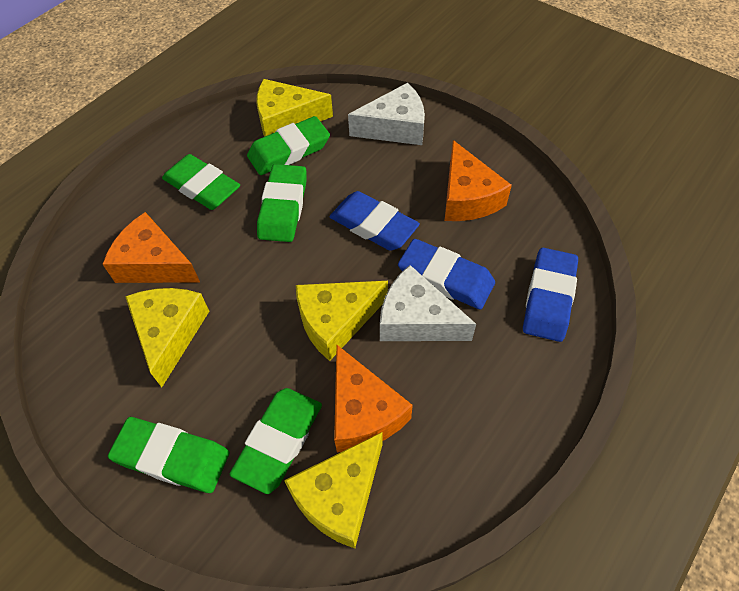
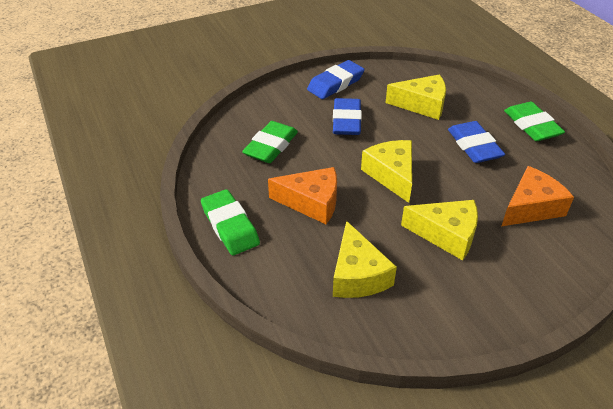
green eraser: [108,417,229,493] [162,154,240,210] [230,388,322,494] [247,116,330,175] [257,164,307,242] = 5 -> [201,189,260,255] [242,121,298,163] [504,102,565,141] = 3
orange cheese: [103,212,200,283] [334,345,413,452] [445,140,512,221] = 3 -> [268,167,337,224] [502,166,574,226] = 2
white cheese: [348,83,425,145] [380,265,476,341] = 2 -> none = 0

